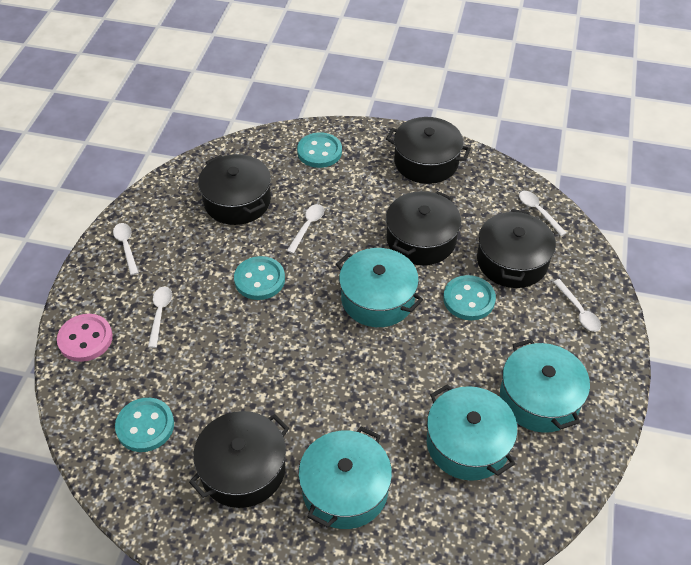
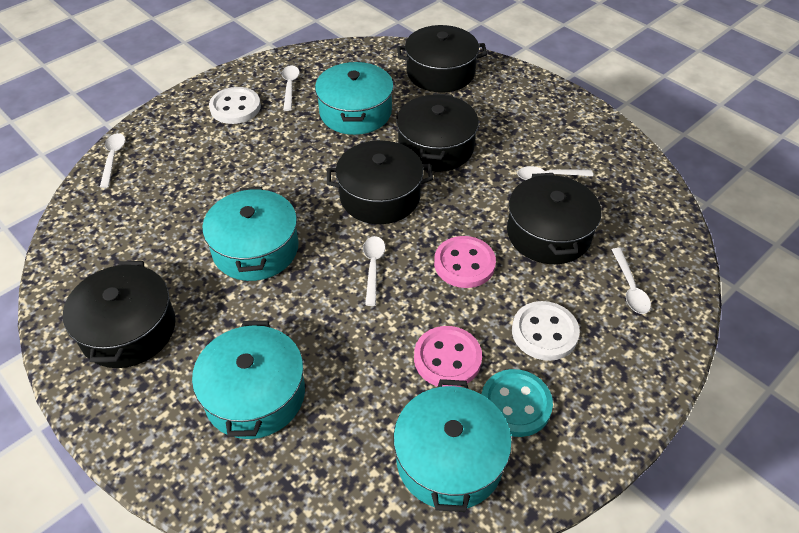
pink button: [57,314,113,362] = 1 -> [414,326,482,387] [434,236,496,288] = 2
turquoise button: [115,398,174,452] [234,256,285,300] [297,132,342,168] [443,275,496,320] = 4 -> [481,369,553,437] = 1
white button: none = 0 -> [209,87,261,124] [512,301,580,361] = 2

